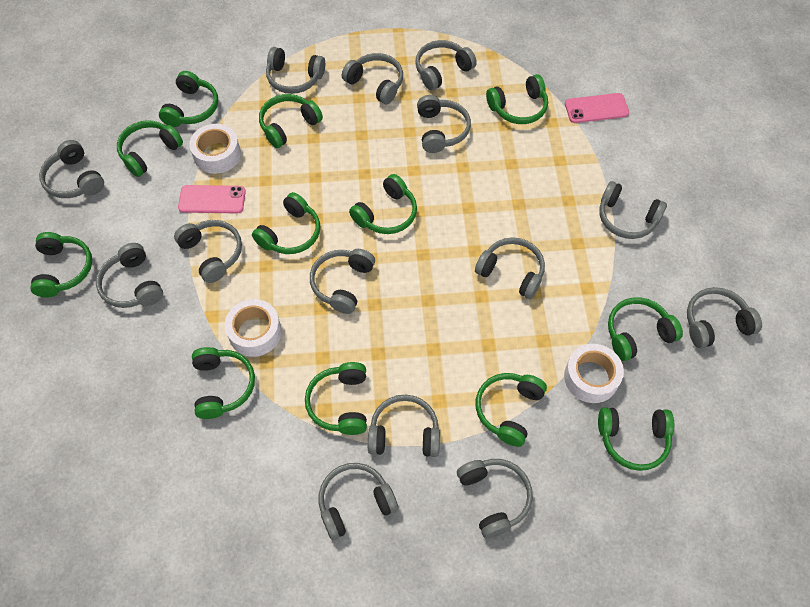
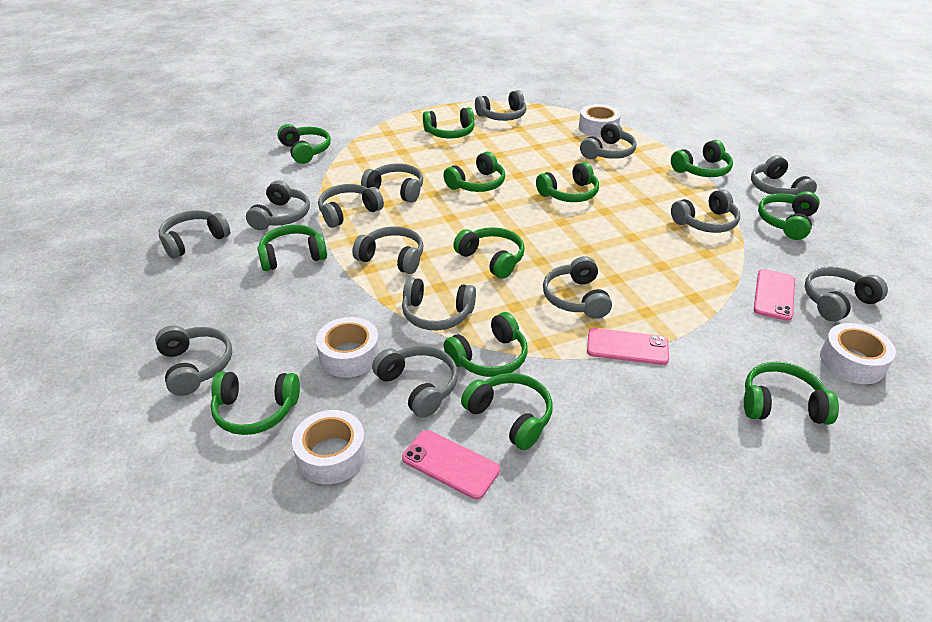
pink phone: [178,185,246,214] [565,93,629,123] = 2 -> [402,430,500,500] [587,328,669,365] [754,269,795,321] = 3
white tape: [189,124,241,174] [225,299,282,357] [564,344,624,403] = 3 -> [292,410,367,484] [316,317,380,378] [579,104,621,138] [820,323,896,384] = 4

